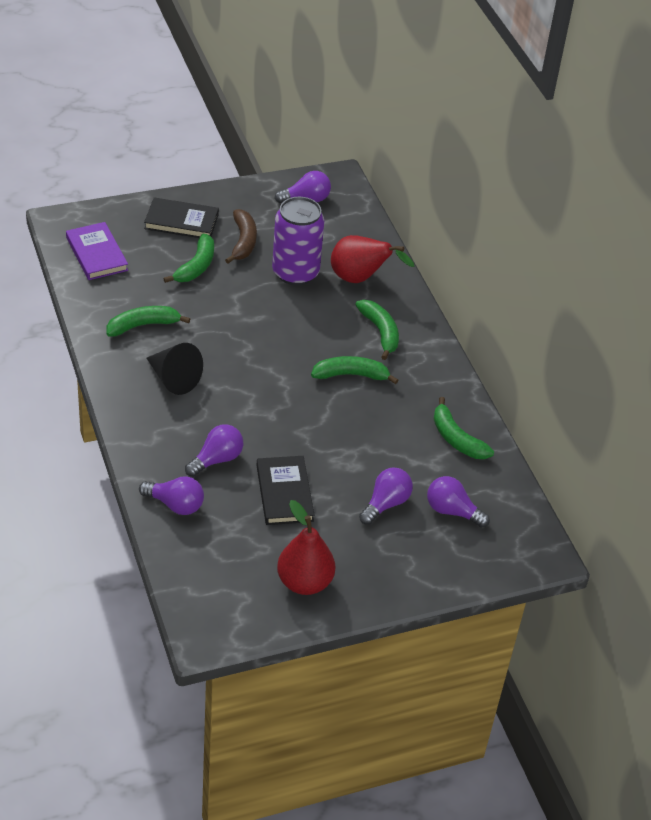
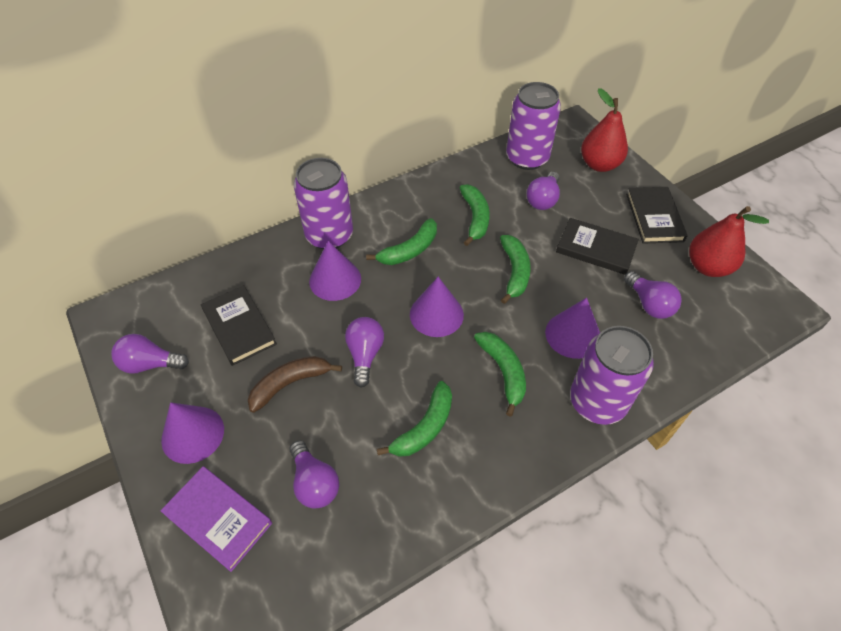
black book: [144,197,219,238] [256,456,314,525] = 2 -> [201,285,277,366] [556,218,639,275] [626,187,688,244] = 3
black cone: [146,343,203,395] = 1 -> none = 0
purple can: [272,197,325,285] = 1 -> [294,158,353,249] [506,82,561,170] [570,326,654,425] = 3
purple cone: none = 0 -> [161,402,224,464] [309,241,361,301] [410,277,464,337] [545,298,600,359] = 4

